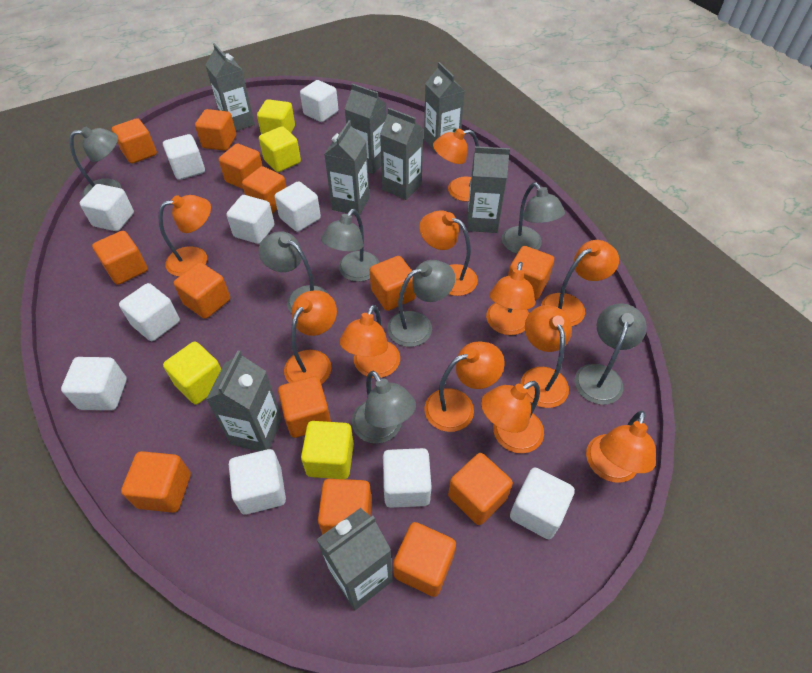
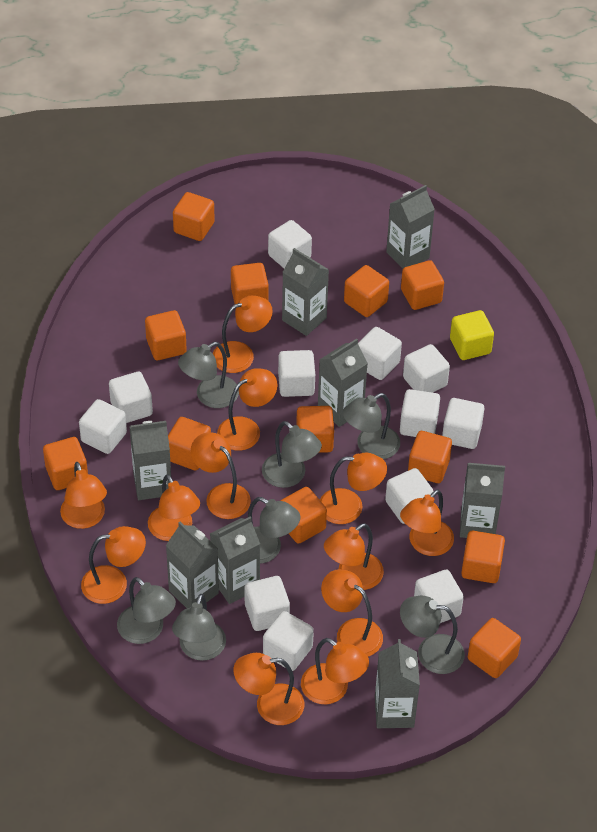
orange cube: [92,231,148,285] [112,118,157,164] [121,451,191,513] [174,262,230,319] [195,109,236,151] [219,144,263,189] [242,166,286,213] [278,376,331,438] [318,479,372,535] [370,256,416,311] [393,522,456,597] [448,453,513,525] [508,246,554,300] = 13 -> [43,437,88,490] [145,310,187,360] [168,417,211,470] [173,192,215,241] [231,263,269,304] [281,487,327,544] [296,406,334,453] [344,265,389,317] [401,260,444,310] [408,431,452,483] [461,531,505,583] [468,618,521,678] = 12
orange lamp: [158,195,211,277] [284,290,337,384] [339,305,400,378] [419,210,478,296] [424,341,505,432] [433,129,479,202] [481,381,544,453] [486,262,535,335] [520,305,572,408] [541,240,619,326] [586,411,656,482] = 11 -> [60,462,107,529] [81,526,146,604] [148,474,200,541] [191,432,251,519] [213,295,273,373] [217,368,278,451] [234,653,304,725] [301,638,369,704] [320,453,387,524] [321,569,383,657] [324,523,384,590] [400,489,454,556] = 12
white cube: [61,357,127,410] [80,184,134,231] [119,283,180,341] [163,134,205,180] [226,195,275,244] [229,449,286,514] [275,181,321,232] [300,80,338,122] [383,448,431,508] [510,467,575,539] = 10 -> [79,399,127,454] [109,372,153,423] [245,576,290,631] [263,611,314,671] [268,220,312,268] [278,350,315,397] [358,327,402,380] [385,468,433,524] [400,389,440,437] [403,344,450,393] [414,570,464,623] [442,398,485,449] = 12
yellow cube: [163,341,221,404] [257,99,295,134] [259,126,301,172] [301,421,354,479] = 4 -> [450,310,494,360] = 1

